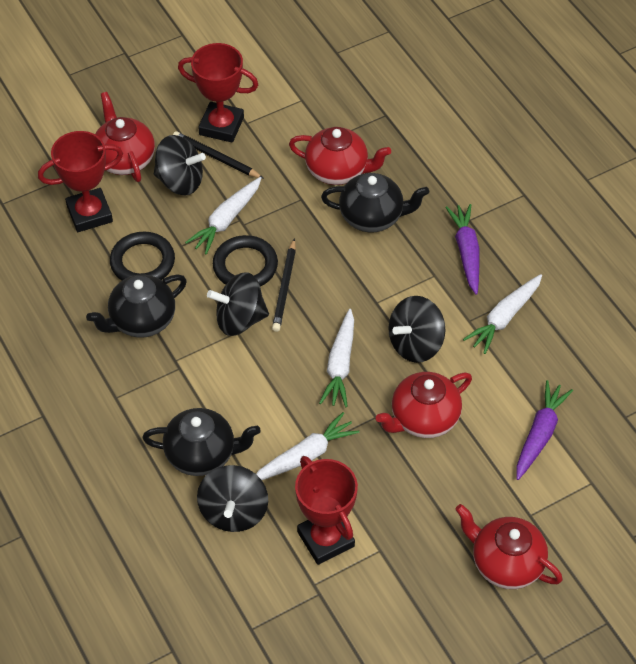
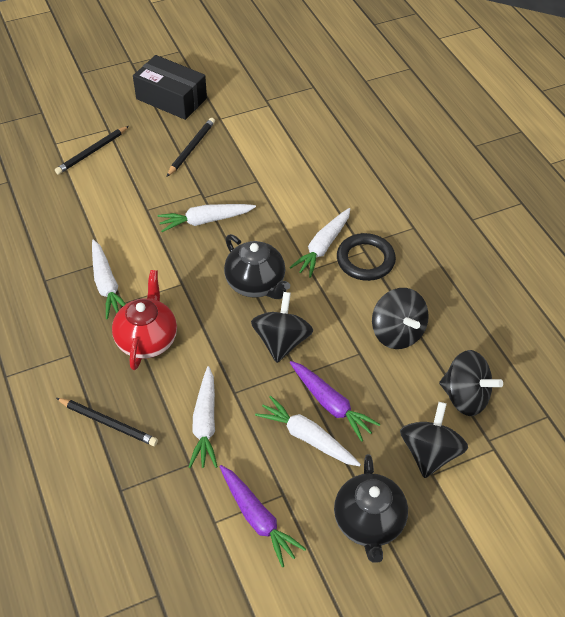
black box: none = 0 -> [133,55,207,120] = 1
black pencil: [173,131,264,179] [272,238,296,332] = 2 -> [55,126,129,174] [56,398,158,446] [167,118,215,177] = 3
black ring: [110,232,175,281] [213,235,278,287] = 2 -> [337,233,396,281] = 1
black teapot: [86,274,187,338] [142,408,261,476] [321,173,429,232] = 3 -> [224,234,290,299] [334,454,408,563] = 2
red teapot: [95,92,155,182] [289,127,391,185] [376,372,472,438] [455,504,563,589] = 4 -> [112,270,177,370] = 1
red trophy: [38,131,123,232] [178,43,258,143] [295,456,358,565] = 3 -> none = 0
white carrot: [185,177,261,255] [256,412,360,480] [319,309,354,407] [463,274,542,354] = 4 -> [92,240,126,319] [157,204,256,232] [189,366,218,468] [255,395,361,466] [290,208,350,278] = 5

